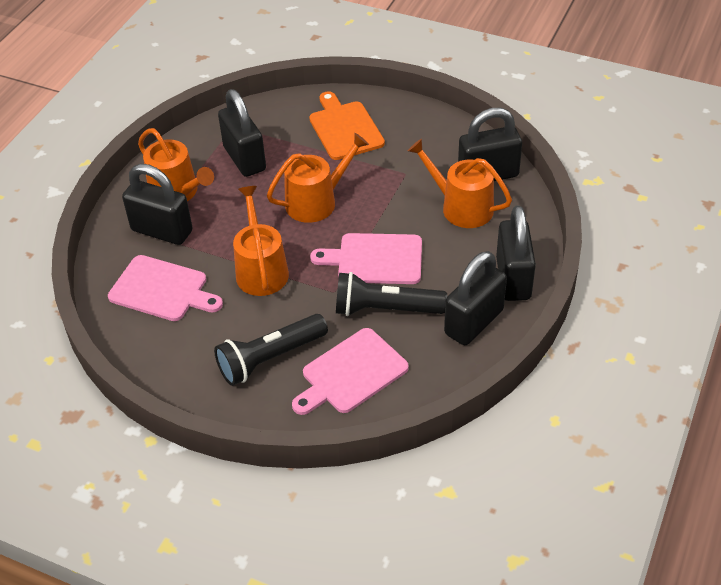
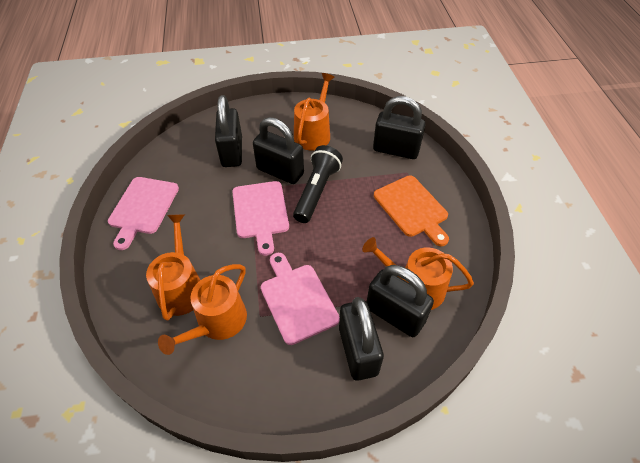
black flashlight: [214,314,328,386] [336,272,447,316] = 2 -> [293,145,343,223] = 1

